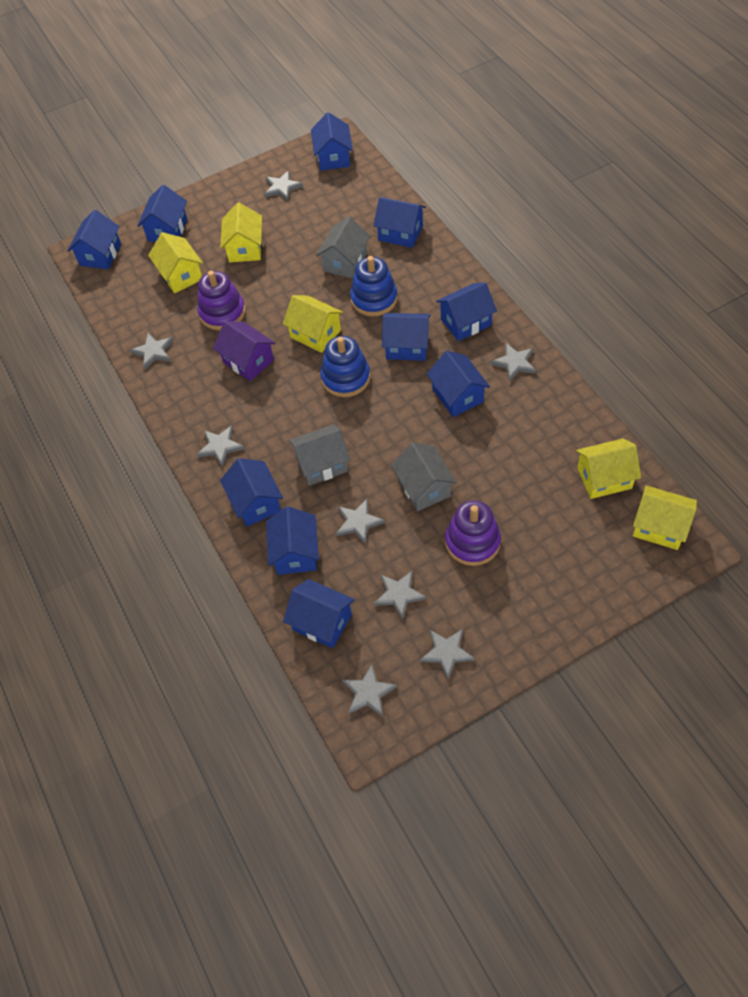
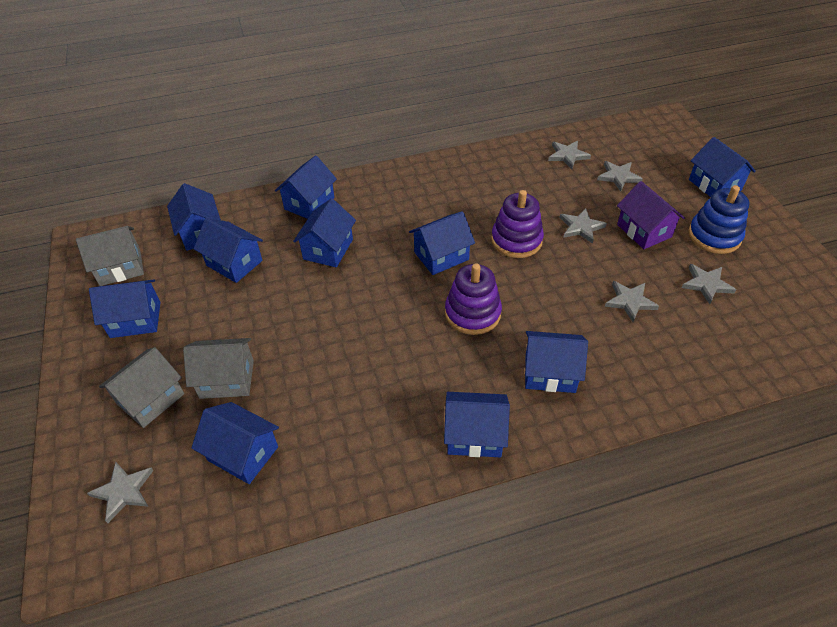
blue stacking toy: [320,336,370,397] [350,256,398,316] = 2 -> [688,185,749,254] = 1
grey star: [130,333,174,370] [196,425,245,467] [264,170,303,201] [336,499,385,545] [342,664,397,717] [374,570,427,620] [420,629,475,679] [491,343,536,382] = 8 -> [87,462,154,523] [548,141,591,169] [559,208,607,244] [597,161,643,192] [605,281,659,322] [681,264,736,304] = 6
yellow house: [148,232,203,293] [220,203,262,263] [283,295,343,353] [576,438,641,499] [633,485,697,550] = 5 -> none = 0

